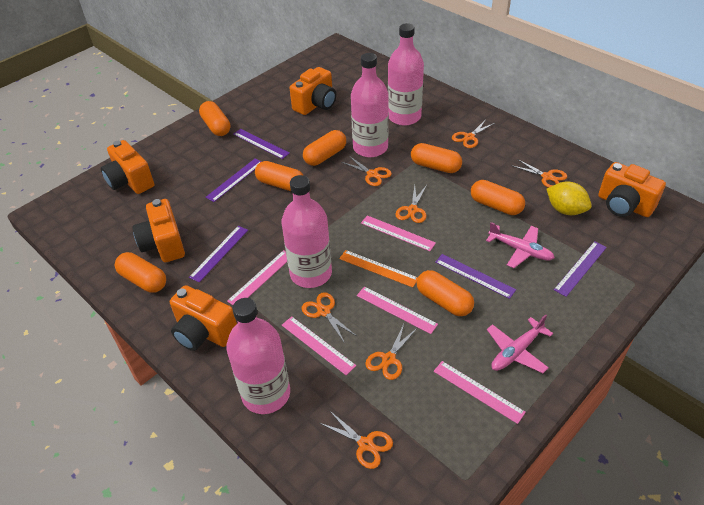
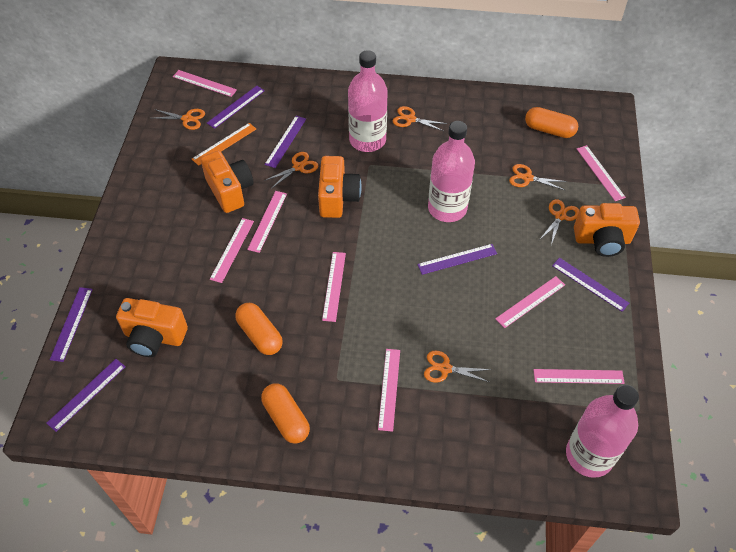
orange camera: [101,140,154,194] [133,199,185,262] [170,285,237,351] [290,67,336,115] [598,162,666,217] = 5 -> [116,298,188,357] [201,151,254,213] [318,156,361,218] [574,203,640,257] = 4
orange capsule: [115,252,166,293] [199,101,230,136] [255,161,304,191] [303,130,346,166] [411,143,462,173] [417,270,474,316] [471,180,525,215] = 7 -> [235,303,283,355] [261,383,310,444] [525,107,578,138] = 3
orange scissors: [302,292,356,342] [320,410,393,469] [341,156,392,186] [365,322,417,380] [395,185,427,223] [452,119,495,148] [511,159,567,188] = 7 -> [153,109,205,130] [264,152,318,189] [393,106,447,131] [424,350,492,383] [509,164,567,190] [539,199,579,245] = 6
pink bottle: [226,298,290,414] [282,175,332,288] [351,53,389,157] [388,23,424,126] = 4 -> [348,50,388,152] [428,121,475,222] [566,385,639,478] = 3
pink plane: [486,222,555,268] [487,314,553,373] = 2 -> none = 0
pink ruler: [227,250,287,305] [282,316,356,375] [357,287,438,334] [361,215,436,251] [434,361,526,424] = 5 -> [173,70,237,97] [210,218,254,283] [247,191,287,253] [322,252,346,322] [378,349,400,432] [495,276,565,328] [533,369,625,384] [577,145,626,201] = 8
purple ruler: [189,226,248,282] [205,158,262,202] [233,129,290,159] [435,254,516,299] [554,241,607,297] = 5 -> [46,359,126,432] [50,287,93,362] [207,86,265,129] [264,116,306,168] [417,244,497,275] [552,258,629,312] = 6
yellow lemon: [546,181,592,215] = 1 -> none = 0

